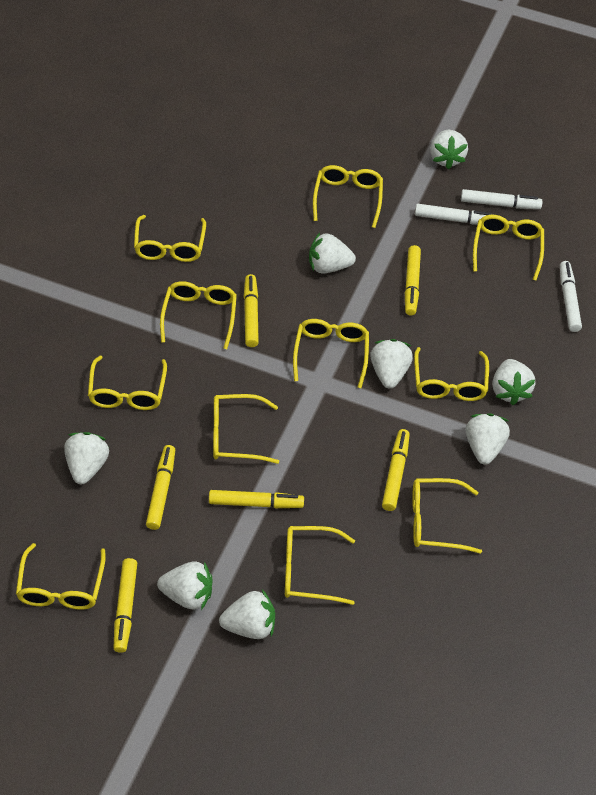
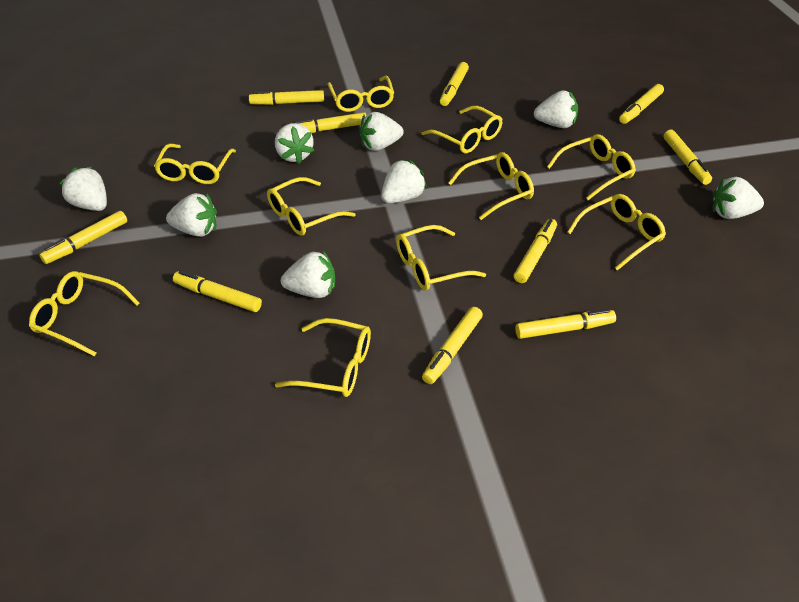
white marker: [415,204,493,225] [461,189,543,209] [560,261,582,332] = 3 -> none = 0
yellow glasses: [16,543,106,610] [88,356,167,410] [134,215,206,262] [160,281,237,349] [213,394,279,464] [285,526,355,605] [293,319,369,388] [313,165,383,228] [412,478,482,554] [414,347,489,401] [473,215,544,280] = 11 -> [29,271,140,356] [154,144,236,184] [267,177,356,236] [275,318,371,397] [328,76,394,112] [396,225,486,290] [422,106,503,153] [448,152,534,220] [547,134,636,200] [567,194,666,270] = 10
yellow marker: [114,558,137,653] [146,445,175,530] [209,490,304,508] [244,274,259,347] [382,429,410,511] [405,245,421,316] = 6 -> [39,211,127,264] [173,271,262,312] [249,90,324,105] [295,112,367,133] [422,307,483,384] [440,62,469,106] [514,219,557,283] [515,309,616,339] [619,84,664,124] [664,130,712,185] = 10

